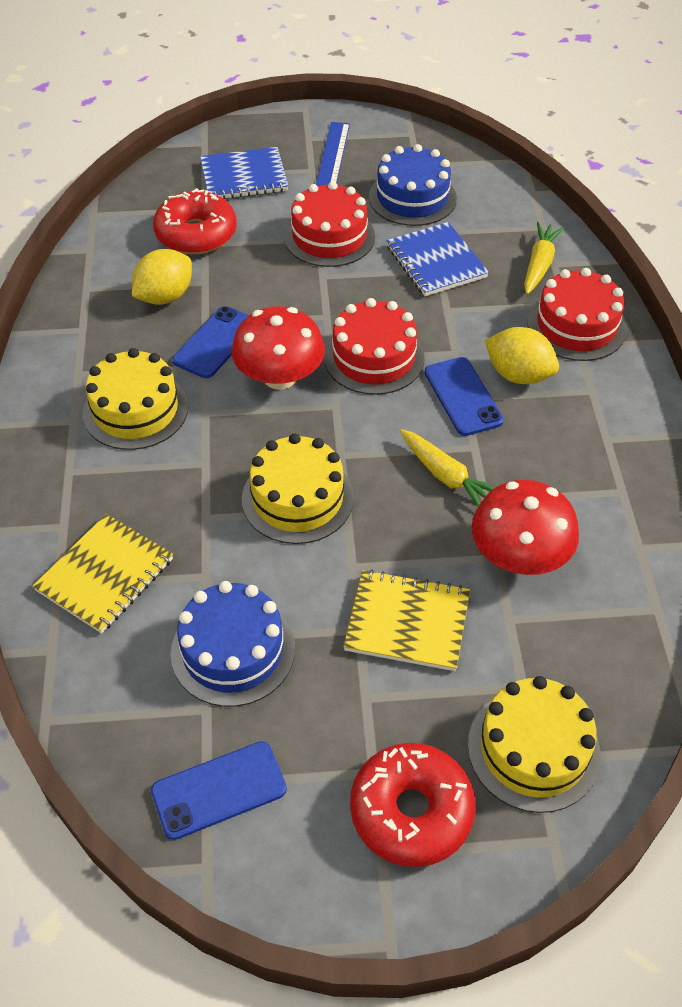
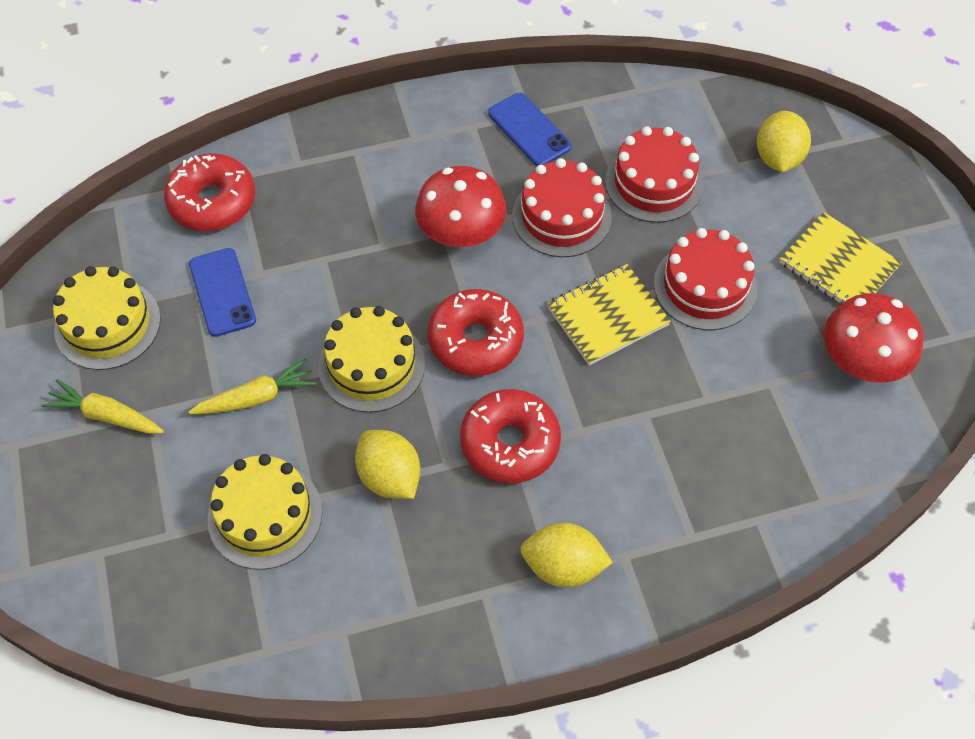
blue cake: [171,581,295,707] [369,144,457,226] = 2 -> none = 0
blue notebook: [200,147,289,199] [387,222,489,296] = 2 -> none = 0
blue phone: [151,741,287,840] [173,306,249,378] [425,357,504,436] = 3 -> [189,248,256,337] [488,93,572,166] = 2
blue ruler: [316,122,350,186] = 1 -> none = 0
red donut: [153,188,237,255] [350,743,476,867] = 2 -> [164,153,255,231] [428,289,524,376] [460,389,561,483] = 3
yellow lemon: [132,249,192,305] [485,327,559,384] = 2 -> [355,430,420,499] [520,523,613,588] [757,111,811,172] = 3

